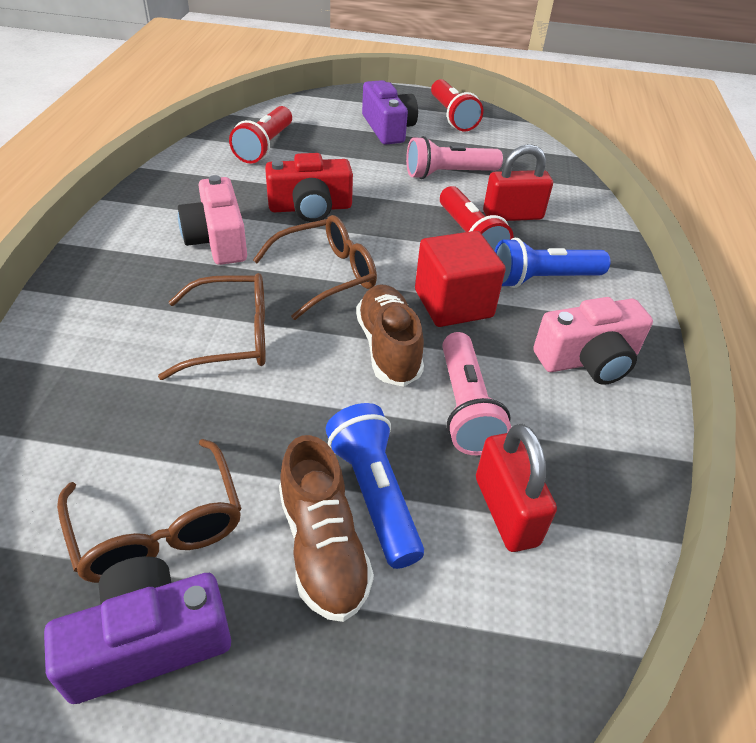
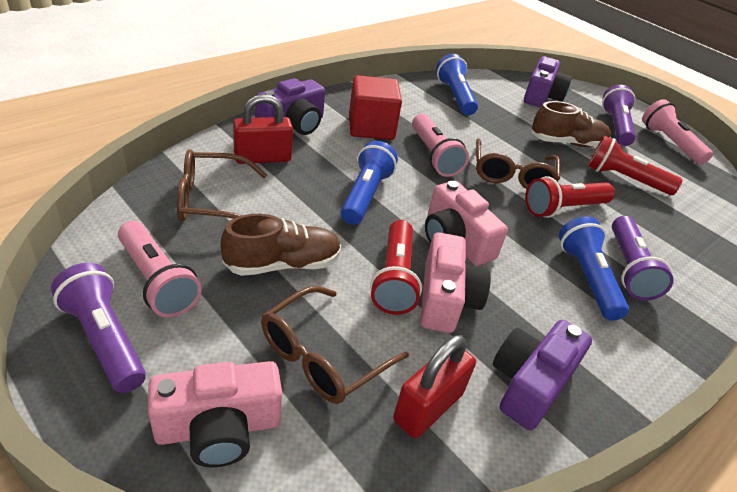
blue flashlight: [326,403,424,569] [495,238,610,288] = 2 -> [341,141,398,225] [436,54,478,115] [559,216,629,321] = 3
pink camera: [178,175,247,265] [533,297,653,385] = 2 -> [148,361,282,467] [420,232,491,333] [425,181,508,266] = 3
pink flashlight: [406,136,503,179] [442,332,511,456] = 2 -> [118,221,201,317] [412,114,469,177] [642,99,713,165] = 3
purple camera: [44,556,231,704] [362,80,418,145] = 2 -> [255,78,325,135] [493,320,592,431] [524,56,572,107] = 3
purple flashlight: none = 0 -> [51,263,146,393] [602,85,636,146] [612,216,674,300] = 3
red camera: [265,153,353,222] = 1 -> none = 0

